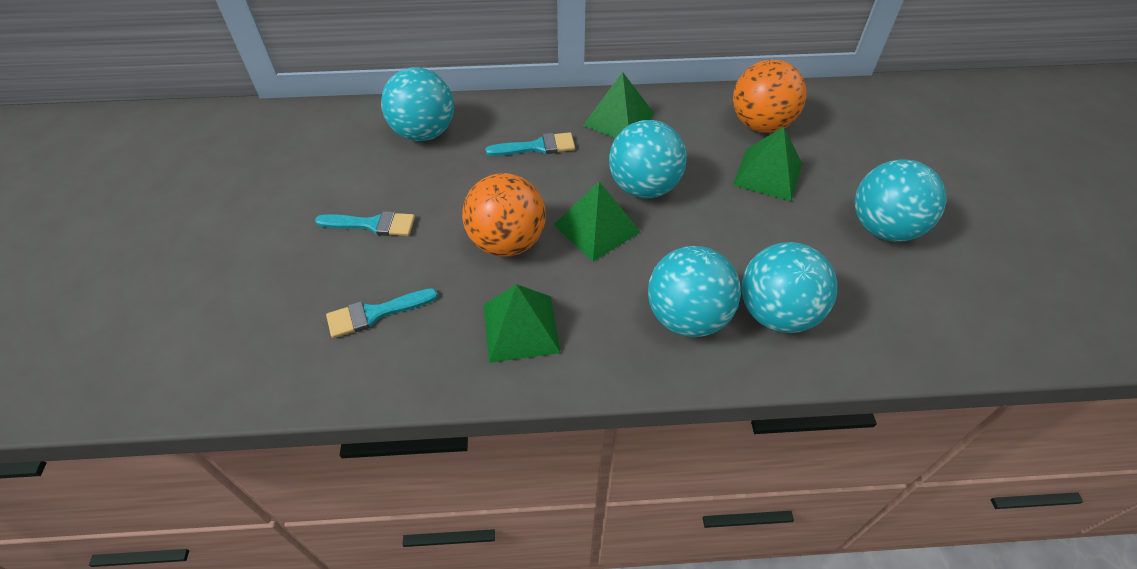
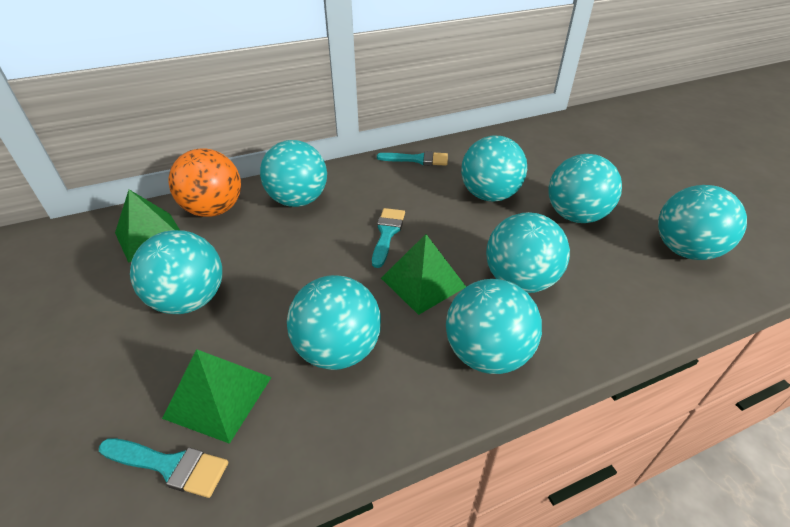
green pyramid: [483,284,561,363] [554,181,640,262] [583,72,655,138] [733,127,802,201] = 4 -> [115,189,180,263] [162,349,272,444] [381,234,466,315] = 3
orange ball: [462,173,546,257] [733,60,806,133] = 2 -> [168,149,241,217] = 1
turquoise ball: [381,67,454,141] [609,120,687,199] [648,246,741,337] [741,242,837,333] [855,159,946,242] = 5 -> [130,230,222,314] [260,140,327,207] [287,275,381,370] [446,279,542,374] [461,136,527,202] [486,212,570,293] [548,154,622,223] [658,185,747,260] = 8

